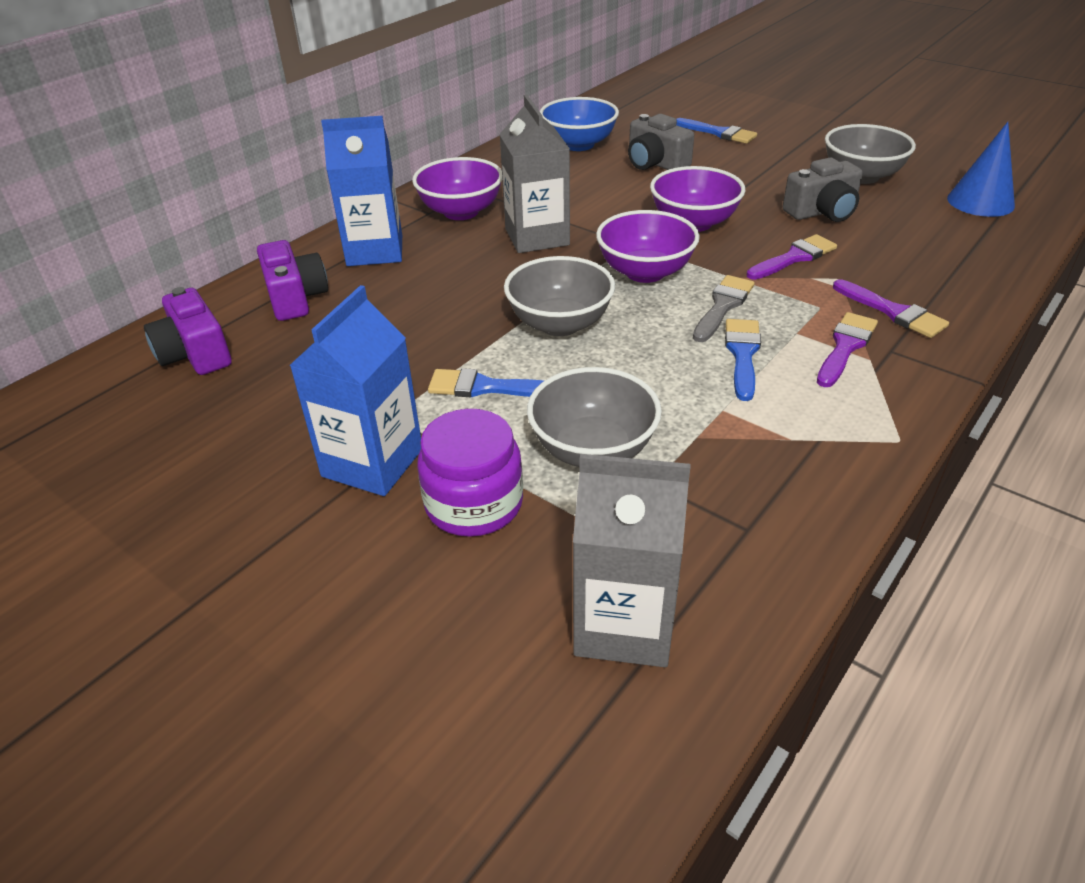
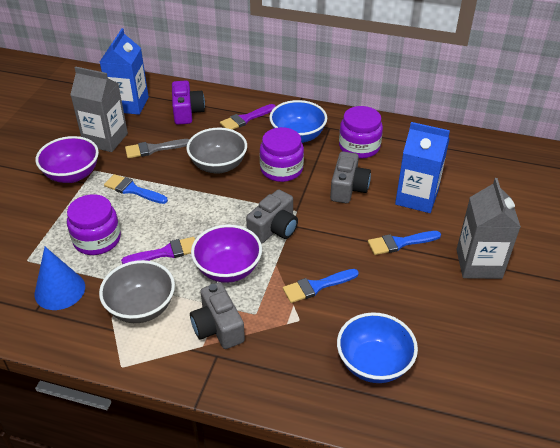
blue bowl: [540,97,619,151] = 1 -> [269,100,327,143] [337,312,418,383] = 2
grey bowl: [504,256,615,336] [527,367,662,467] [825,124,916,184] = 3 -> [99,260,175,323] [186,128,247,174] = 2
grey camera: [628,114,694,170] [783,157,863,222] = 2 -> [190,282,245,349] [246,189,298,243] [330,151,371,203] = 3
purple bowl: [412,157,502,220] [596,210,700,283] [650,166,745,232] = 3 -> [36,136,99,183] [191,225,262,283] = 2
purple brush: [746,234,837,280] [817,312,878,387] [833,279,949,338] = 3 -> [121,237,195,264] [220,104,276,130] = 2
purple camera: [144,287,232,375] [257,240,328,321] = 2 -> [172,80,205,125] = 1
purple jar: [417,409,523,537] = 1 -> [67,194,121,255] [260,127,304,182] [339,106,383,159] = 3

